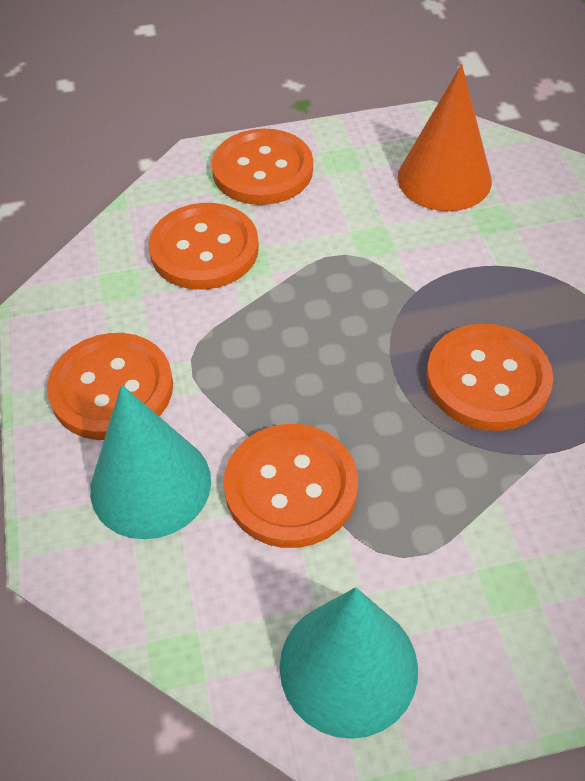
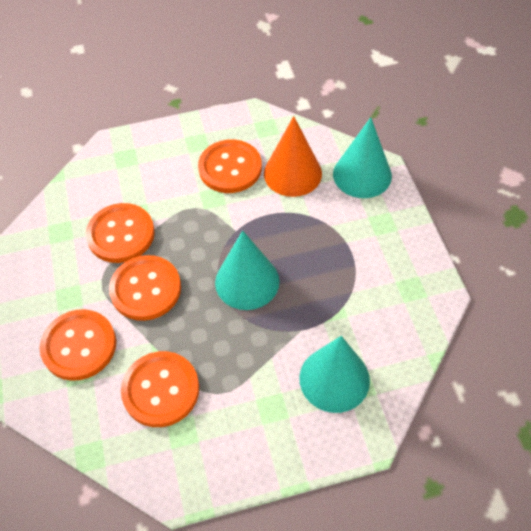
turquoise cone: [90,385,211,539] [280,587,418,739] = 2 -> [215,230,280,310] [300,336,370,413] [333,117,392,198] = 3

